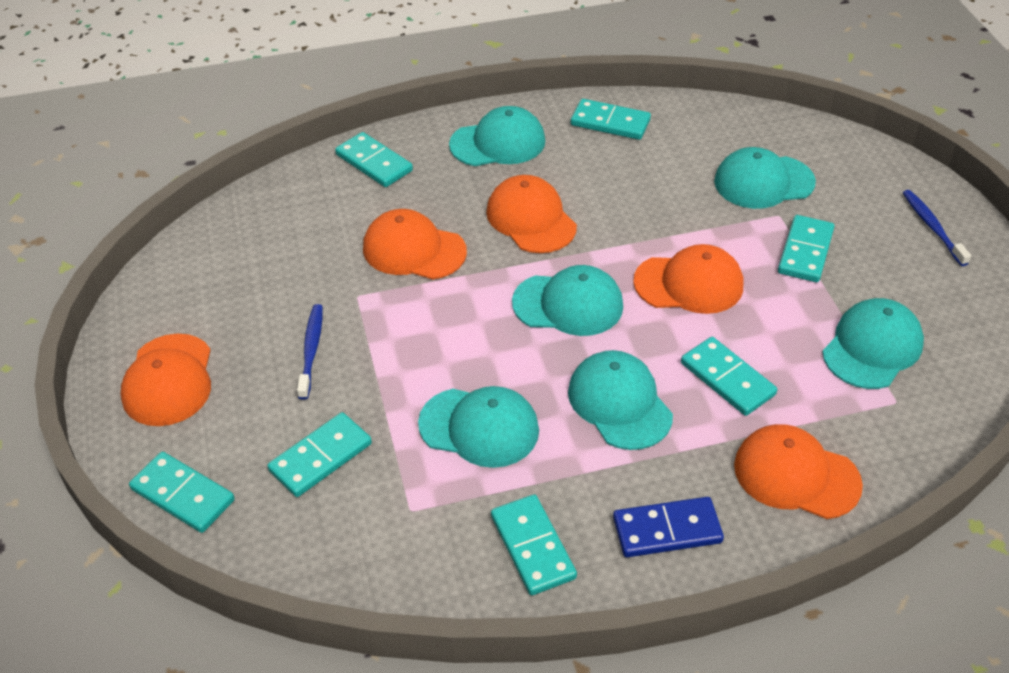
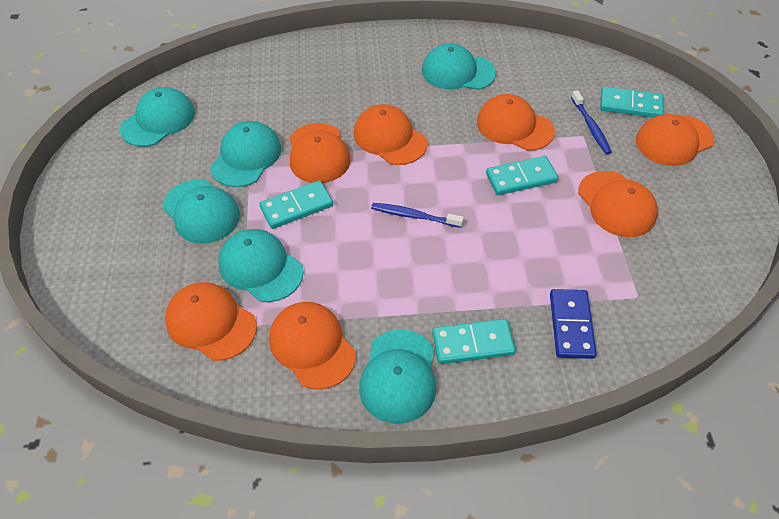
orange cap: [120,334,211,426] [363,209,467,280] [486,175,577,253] [633,244,743,314] [734,424,863,519] = 5 -> [165,282,257,361] [269,302,356,389] [290,123,351,183] [354,104,427,165] [477,94,555,151] [578,171,658,237] [636,114,714,166] = 7
turquoise domino: [129,452,235,533] [268,412,372,497] [335,132,413,187] [491,494,577,595] [571,99,651,140] [681,337,777,416] [778,215,835,282] = 7 -> [259,180,333,229] [432,319,515,364] [486,156,558,195] [600,87,663,117] = 4

